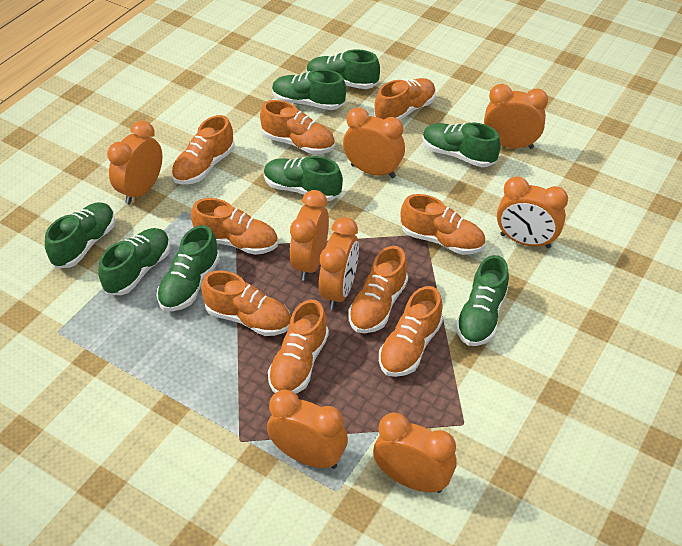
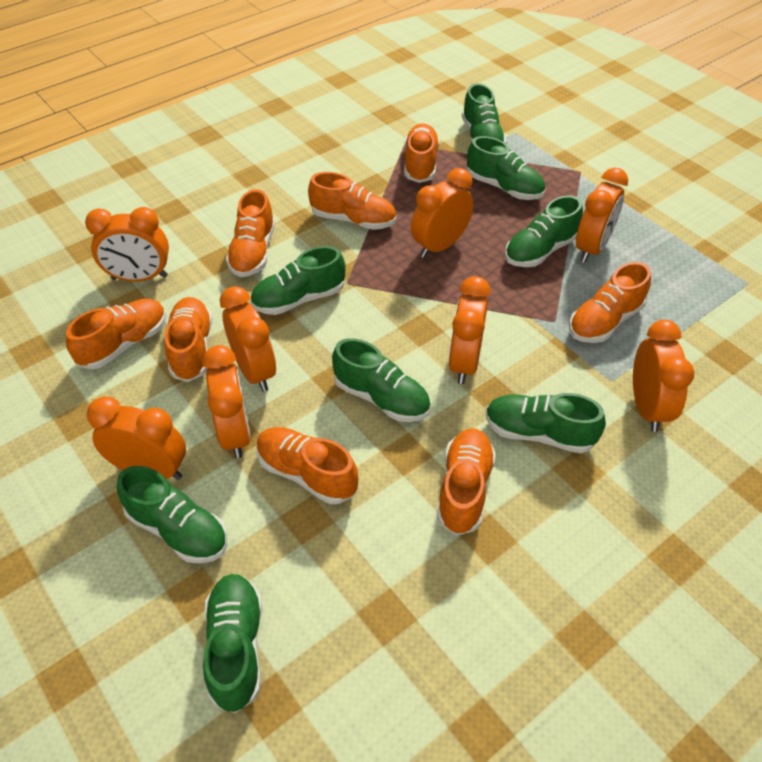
orange shoe: [171,115,235,184] [191,198,278,255] [201,270,291,336] [260,100,335,154] [268,300,329,394] [348,246,408,333] [374,78,436,120] [379,286,443,377] [401,194,485,255] = 9 -> [66,299,167,369] [164,297,212,382] [226,189,275,277] [257,427,358,504] [308,172,396,230] [404,124,440,183] [437,429,496,536] [569,262,651,343] = 8

